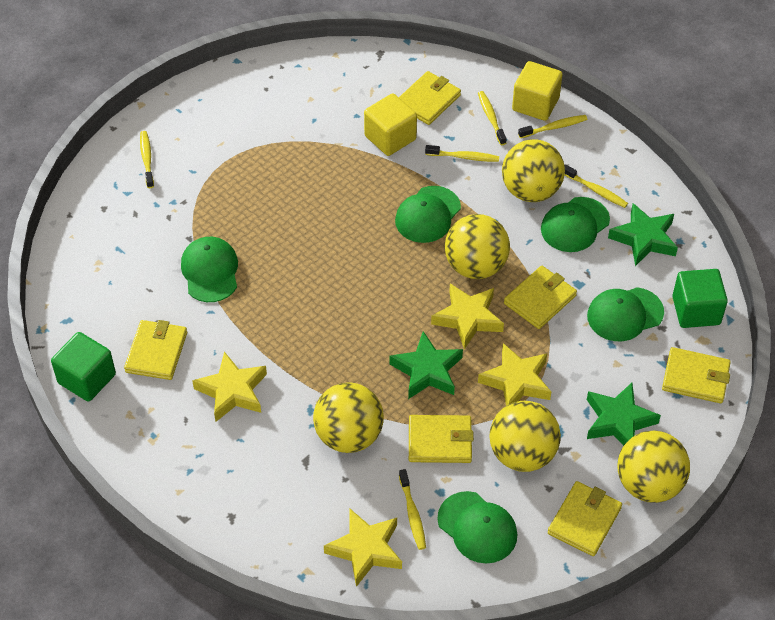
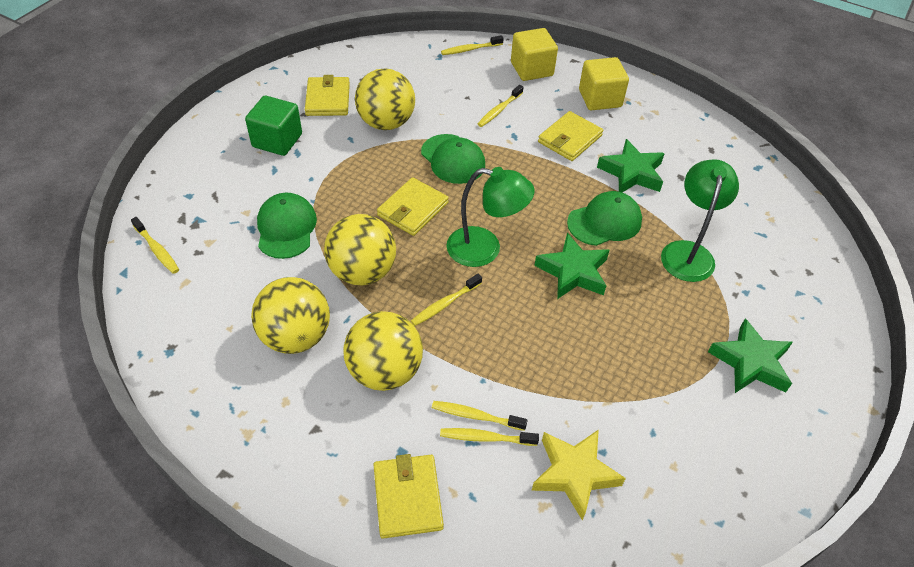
green cap: [181,237,238,302] [395,186,461,243] [437,491,517,564] [541,197,610,252] [587,287,664,341] = 5 -> [257,193,317,259] [421,134,485,184] [567,191,642,246] = 3
green cube: [51,332,116,402] [672,269,728,328] = 2 -> [245,96,302,156] = 1
green lamp: none = 0 -> [447,167,535,267] [661,159,739,282] = 2
yellow ball: [313,382,384,453] [445,214,510,279] [489,401,561,472] [502,139,565,202] [617,431,690,503] = 5 -> [251,277,330,354] [324,214,396,285] [344,311,423,391] [355,68,415,130] = 4
yellow star: [192,352,267,422] [324,508,402,587] [431,284,504,350] [478,343,551,406] = 4 -> [532,430,626,521] = 1
yellow wallet: [124,320,187,380] [399,71,461,125] [409,415,474,463] [504,266,577,329] [548,481,622,556] [662,347,731,403] = 6 -> [305,75,350,116] [373,454,444,539] [377,177,449,236] [538,111,603,161] = 4

